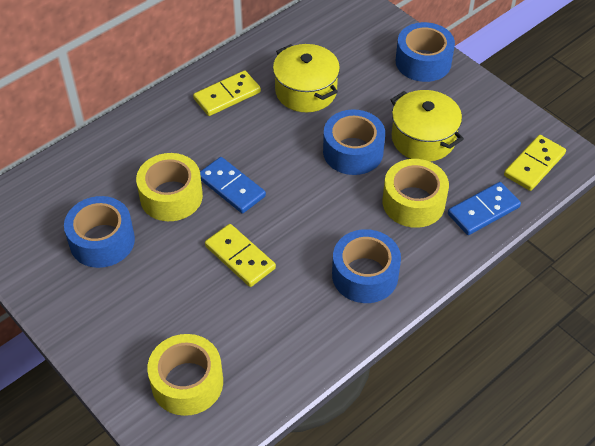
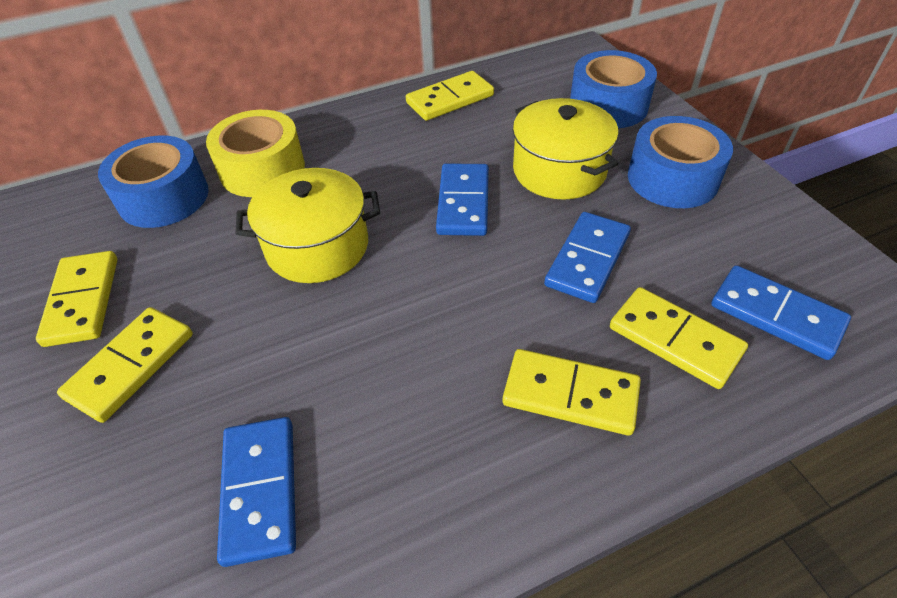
blue domino: [200,157,266,213] [448,182,521,235] = 2 -> [217,417,296,567] [436,163,489,236] [544,212,631,303] [711,265,851,360] = 4
blue tape: [64,196,135,268] [323,109,385,175] [332,229,401,303] [396,22,455,82] = 4 -> [98,136,209,228] [570,50,657,128] [628,116,733,208] = 3
yellow domino: [193,70,261,116] [205,224,276,287] [504,135,566,191] = 3 -> [36,251,117,347] [57,307,193,423] [406,71,494,121] [503,349,641,436] [610,287,748,389] = 5
yellow tape: [136,153,203,221] [147,334,223,416] [383,159,449,228] = 3 -> [206,110,305,197] = 1

